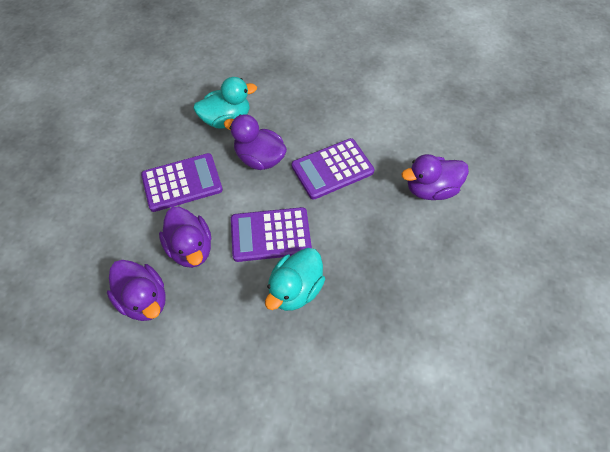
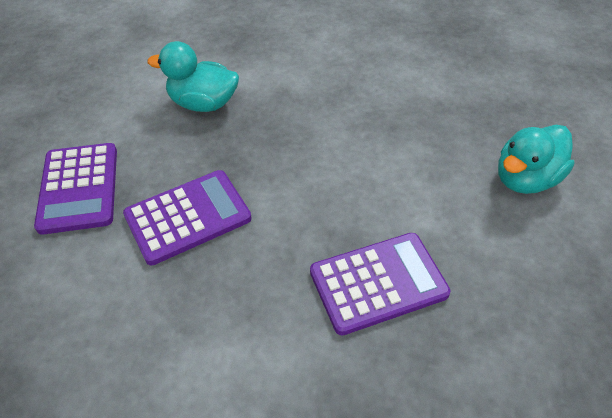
purple duck: [107,260,166,321] [159,207,211,268] [224,114,287,170] [402,154,469,200] = 4 -> none = 0

